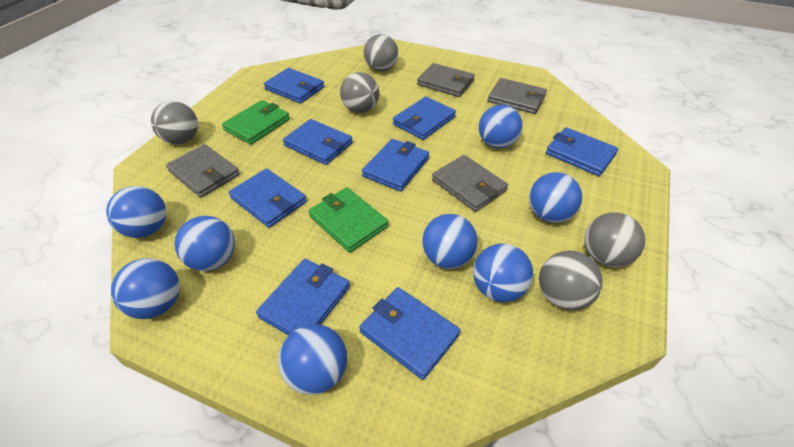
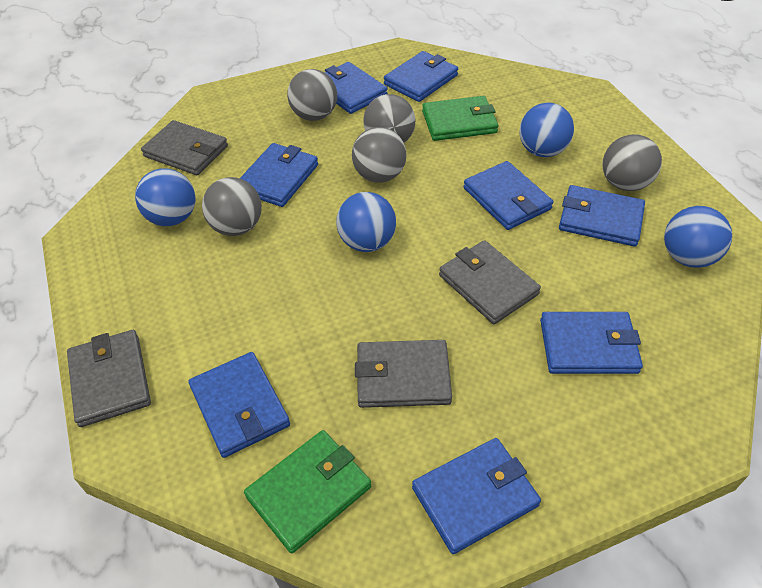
blue ball: [106,186,166,238] [111,258,180,319] [174,216,235,271] [278,324,347,395] [422,214,478,269] [473,244,533,302] [479,105,523,149] [529,172,582,223] = 8 -> [135,168,196,226] [336,192,396,252] [519,103,574,157] [664,206,732,268] = 4

